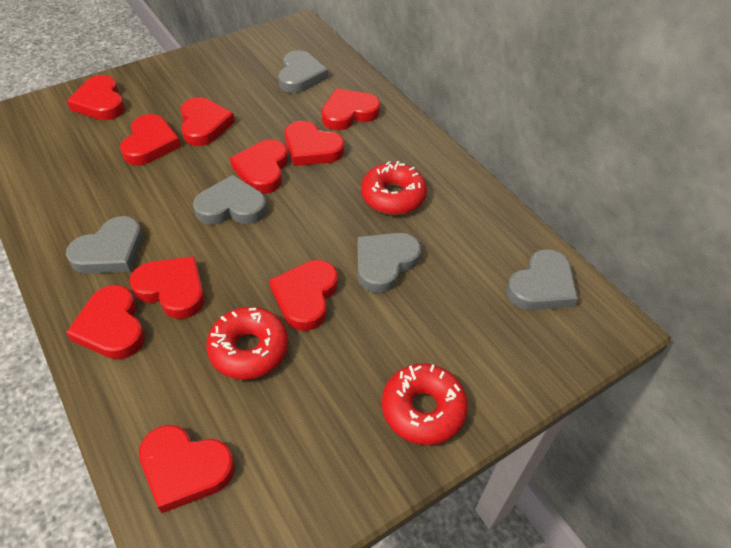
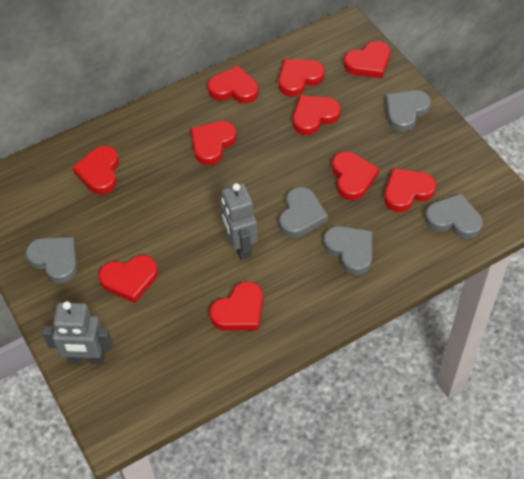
grey robot: none = 0 -> [42,301,112,365] [220,183,258,260] = 2
red donut: [206,307,288,380] [361,161,427,215] [382,363,468,445] = 3 -> none = 0

